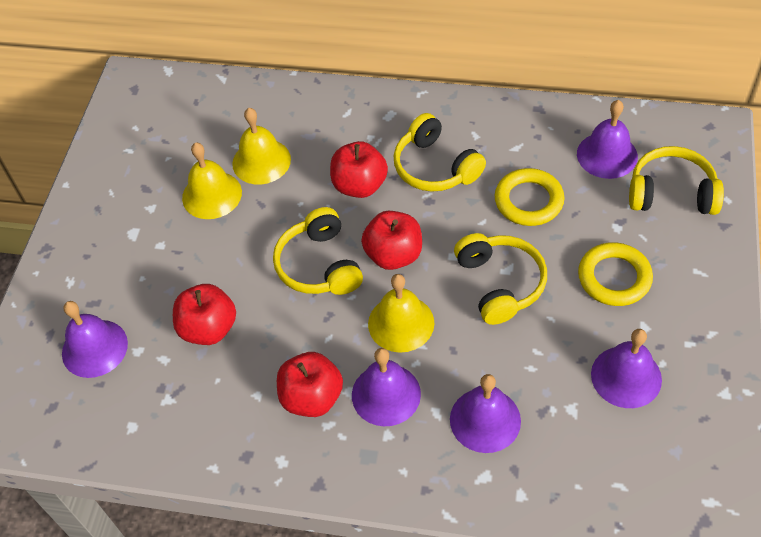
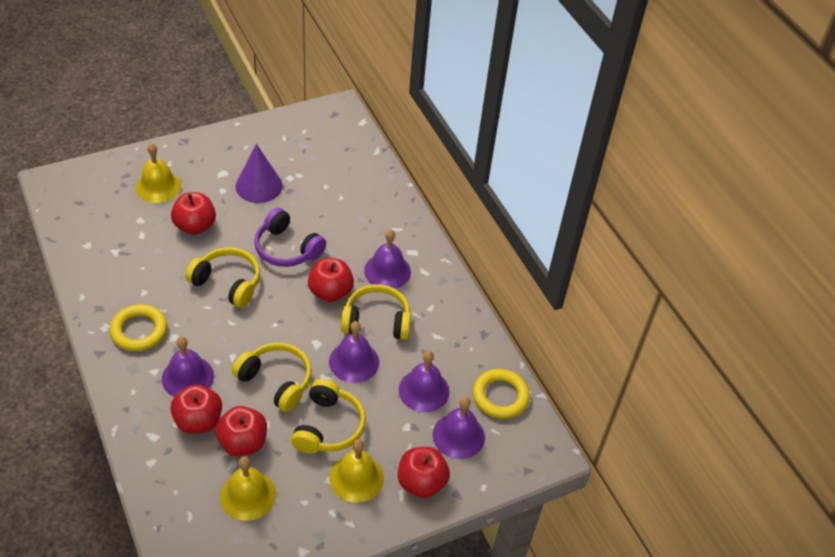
purple cone: none = 0 -> [235,144,283,203] = 1
purple headphones: none = 0 -> [254,208,326,267] = 1
red apple: [173,284,236,345] [277,352,343,417] [330,141,388,198] [361,211,422,270] = 4 -> [170,384,222,434] [171,192,216,235] [215,406,267,456] [308,258,354,302] [398,447,450,498] = 5

